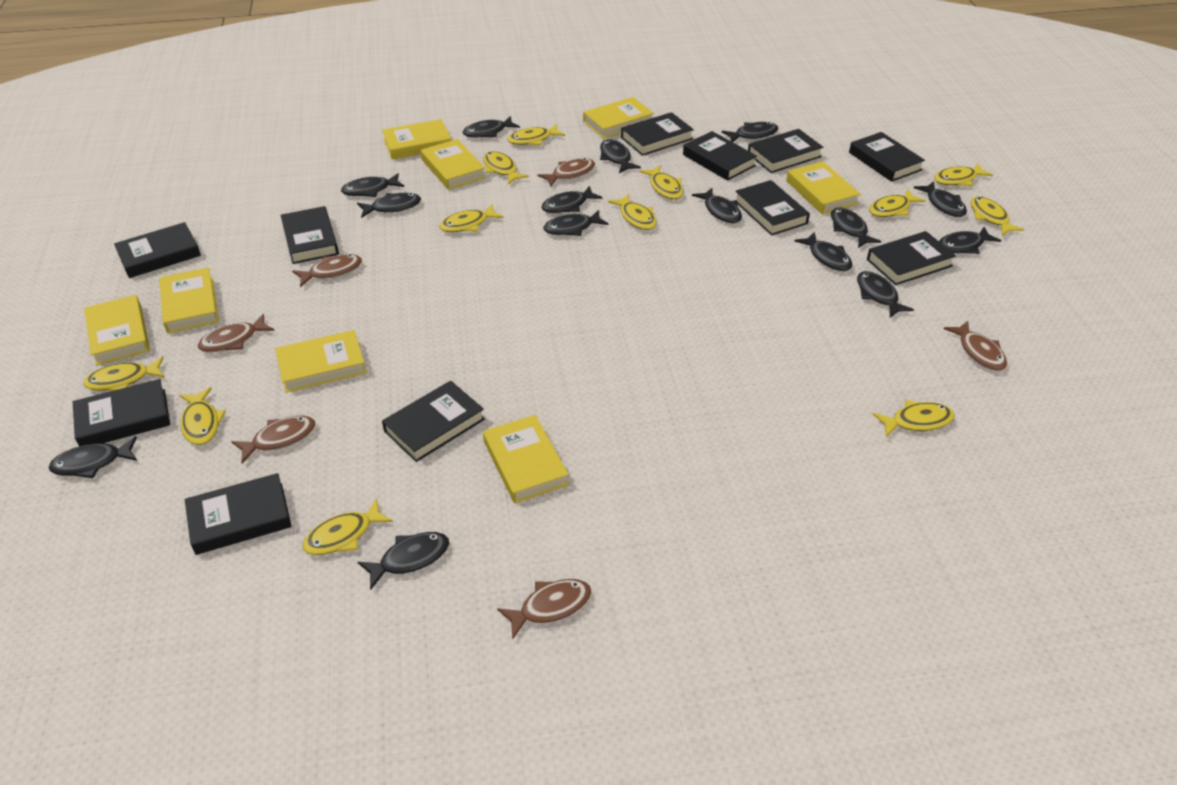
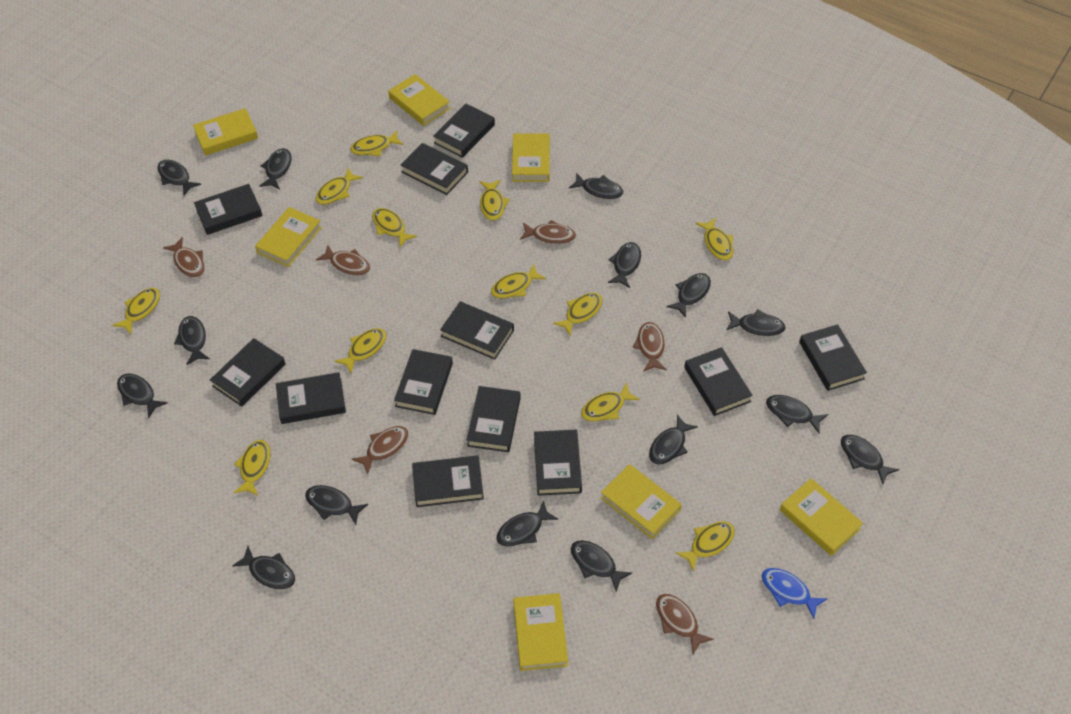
black book: [73,379,170,446] [114,222,201,278] [185,473,292,555] [281,206,339,264] [382,381,485,462] [621,112,694,156] [683,131,757,181] [734,180,810,236] [748,129,823,173] [849,132,925,182] [867,231,956,285] = 11 -> [194,184,263,235] [210,338,285,407] [276,372,346,424] [394,349,453,415] [401,143,468,195] [412,455,484,507] [433,104,495,158] [440,301,514,360] [467,386,521,452] [534,430,582,496] [684,347,753,416] [799,324,867,391] = 12
blue fish: none = 0 -> [762,568,828,619] = 1
yellow book: [84,295,150,365] [159,267,219,333] [275,330,367,393] [382,119,451,160] [421,139,486,190] [483,415,569,503] [583,97,654,139] [786,161,860,214] = 8 -> [193,108,258,156] [255,207,322,267] [388,74,450,126] [512,133,550,182] [513,593,568,671] [601,464,682,539] [780,478,863,556] = 7

